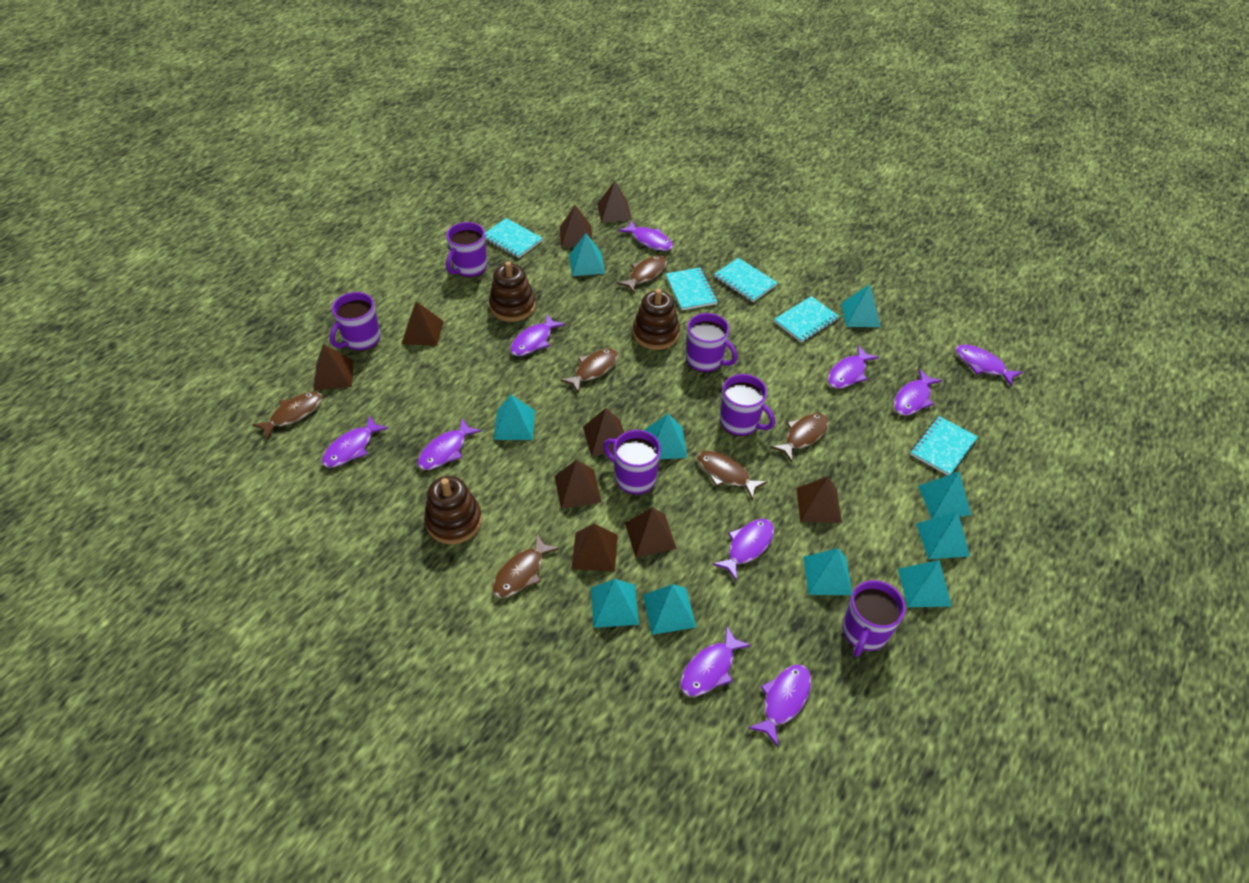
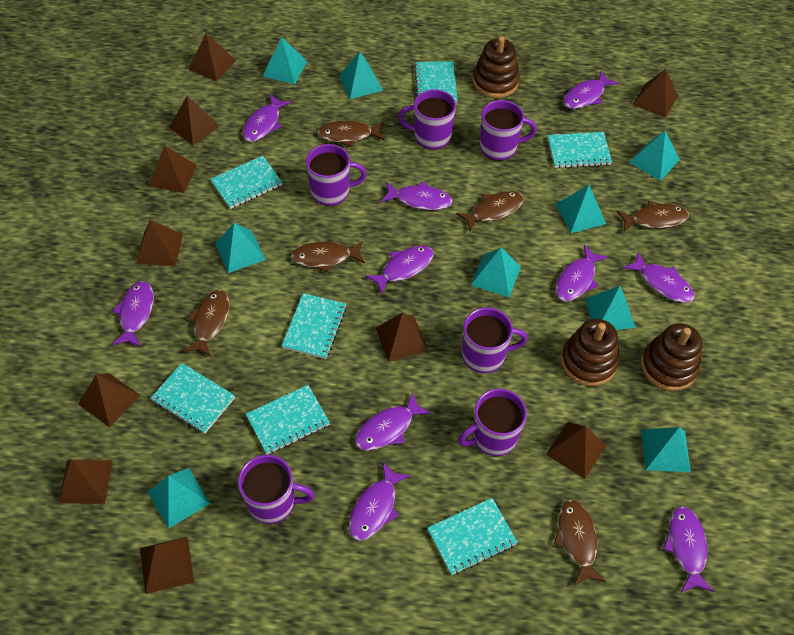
brown pyramid: [314,344,354,390] [402,301,444,346] [554,459,601,509] [560,205,593,247] [571,524,618,572] [583,408,624,457] [597,181,632,223] [625,507,677,558] [796,476,842,523] = 9 -> [58,459,112,504] [78,373,141,427] [136,220,183,266] [140,537,194,594] [149,145,197,193] [169,96,220,145] [188,33,236,82] [376,312,428,362] [546,422,607,479] [632,69,678,118] = 10
turquoise notebook: [485,218,543,258] [666,268,718,310] [714,258,778,302] [774,296,840,343] [910,416,978,475] = 5 -> [151,363,235,434] [210,156,283,209] [246,385,330,455] [282,293,347,359] [414,61,458,103] [427,498,518,575] [548,132,612,169] = 7
turquoise pyramid: [494,395,535,440] [569,233,605,276] [591,579,639,628] [643,584,696,635] [644,414,687,459] [803,548,852,595] [841,284,881,327] [898,560,952,607] [916,512,970,559] [918,471,971,519] = 10 -> [148,468,210,529] [215,223,266,273] [263,37,307,84] [339,52,383,99] [471,248,521,297] [556,185,606,233] [585,286,636,330] [629,131,680,181] [641,427,691,472] = 9

